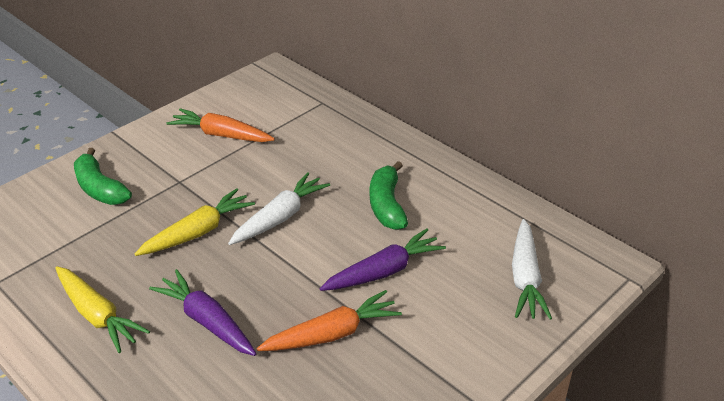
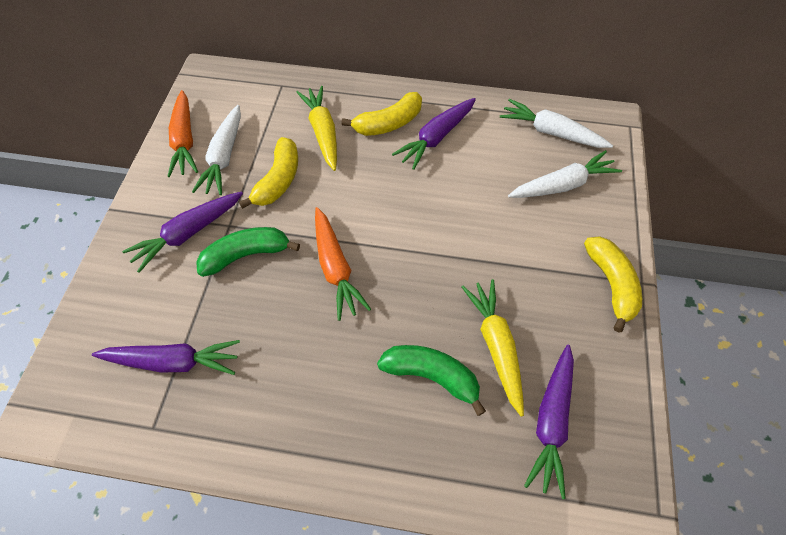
purple carrot: [149,269,257,356] [320,228,446,291] = 2 -> [92,340,240,375] [122,192,243,273] [392,98,476,170] [524,345,574,499] = 4
white carrot: [228,172,330,245] [512,219,552,320] = 2 -> [192,105,241,195] [500,99,613,148] [508,150,622,198] = 3
yellow banana: none = 0 -> [239,137,298,209] [342,92,422,136] [584,236,642,332] = 3

